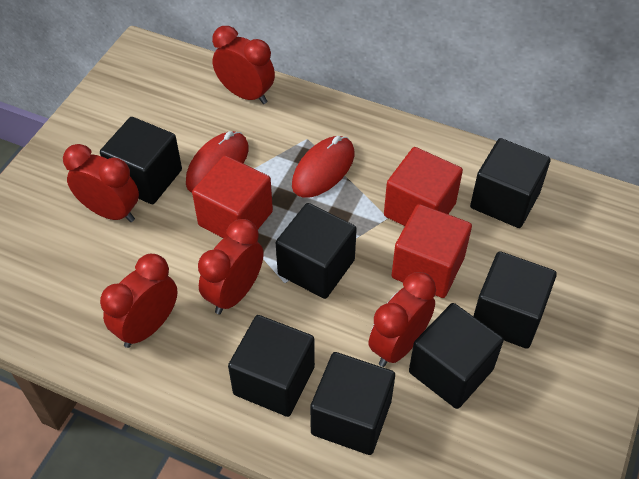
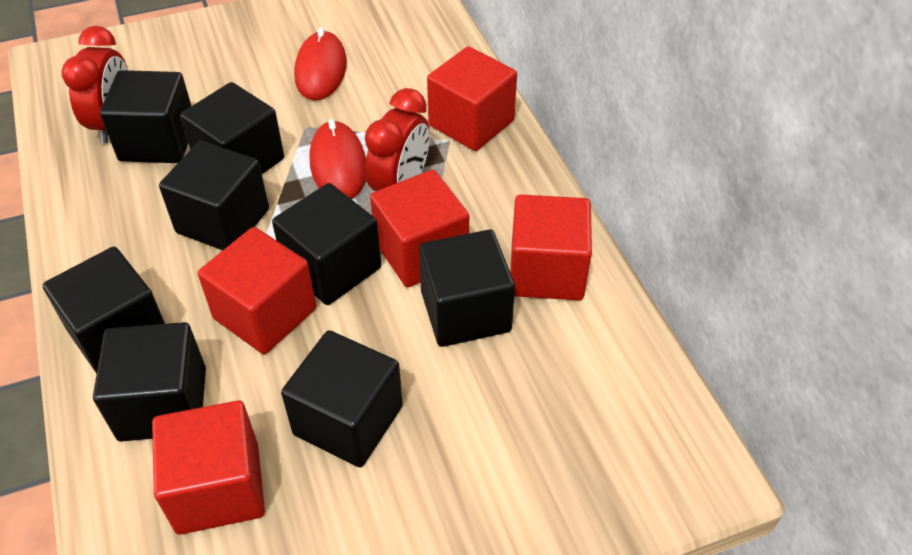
black cube: [100,117,182,204] [228,315,315,417] [276,203,357,299] [310,352,395,455] [409,303,504,409] [470,138,551,228] [473,251,557,349] = 7 -> [43,247,165,374] [93,322,206,442] [100,70,191,163] [159,141,269,250] [180,82,284,174] [272,183,381,305] [281,330,403,467] [419,229,515,347] = 8
red clock: [63,144,139,222] [100,254,178,348] [198,219,264,314] [212,26,275,104] [369,272,436,367] = 5 -> [61,26,128,144] [365,88,430,191] = 2
red cube: [192,155,273,238] [384,147,463,226] [391,204,472,298] = 3 -> [152,400,265,535] [198,227,316,354] [370,170,469,287] [427,46,517,151] [510,194,592,300] = 5

